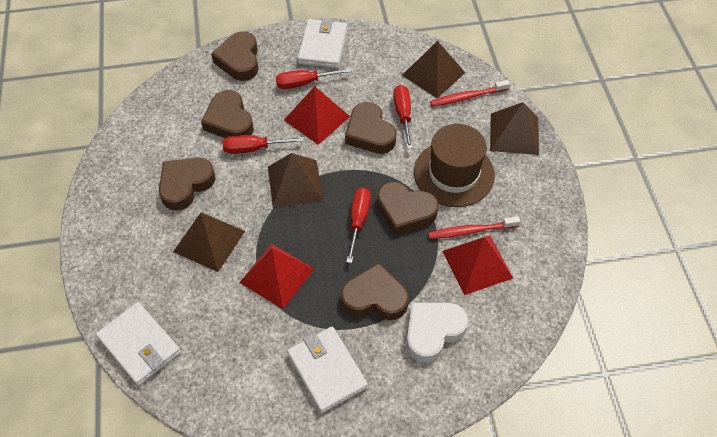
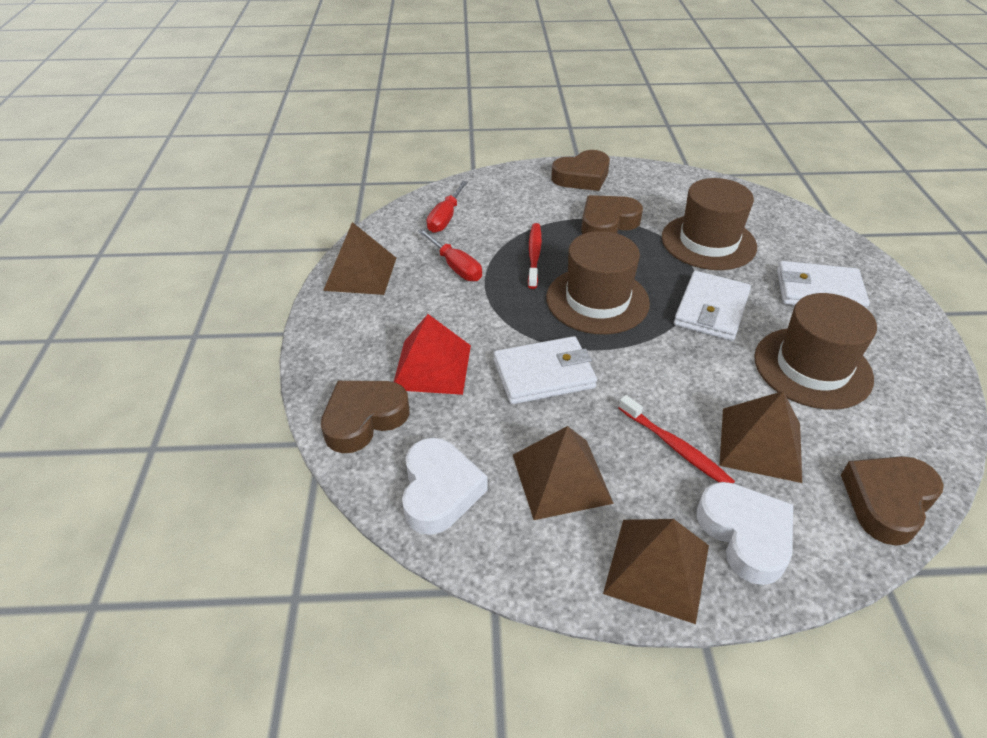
brown hat: [414,124,495,207] = 1 -> [546,231,650,334] [662,178,757,270] [754,293,877,410] = 3
brown heart: [159,158,216,211] [201,90,254,138] [211,32,259,81] [341,263,409,320] [345,102,397,154] [377,182,439,235] = 6 -> [321,381,410,453] [551,150,610,191] [581,195,643,234] [841,456,944,546] = 4
red pyramid: [239,244,314,309] [284,86,350,145] [443,235,513,295] = 3 -> [394,314,471,395] = 1
red screwdriver: [222,135,304,154] [276,68,351,89] [346,188,371,263] [393,85,413,149] = 4 -> [418,229,482,282] [427,181,468,233] = 2
white heart: [406,303,468,363] = 1 -> [402,438,488,535] [697,482,793,585] = 2

